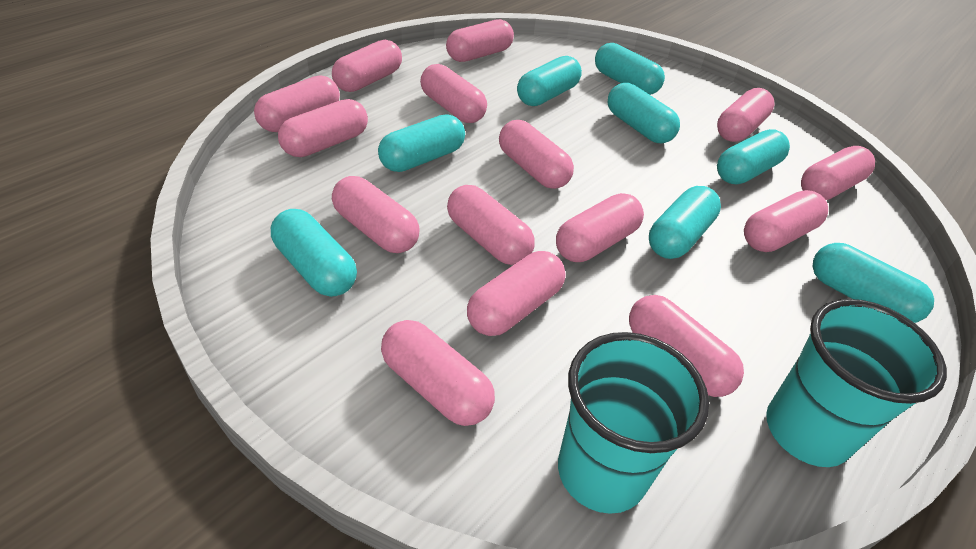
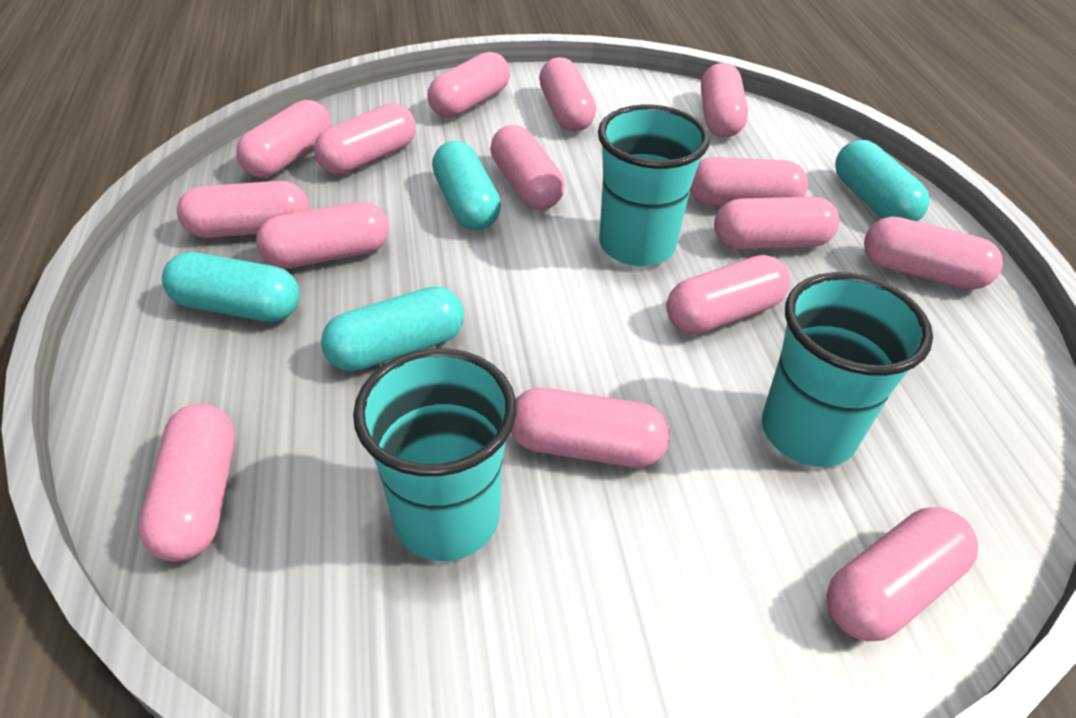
turquoise capsule: [271,209,357,297] [378,115,465,172] [517,56,582,106] [595,43,665,95] [607,83,680,143] [649,186,721,259] [717,129,790,184] [813,243,934,323] = 8 -> [162,252,300,322] [321,286,464,371] [432,141,501,230] [835,140,929,221] = 4
turquoise cup: [558,332,709,514] [766,299,947,467] = 2 -> [353,348,516,561] [598,105,710,266] [762,272,933,467] = 3

